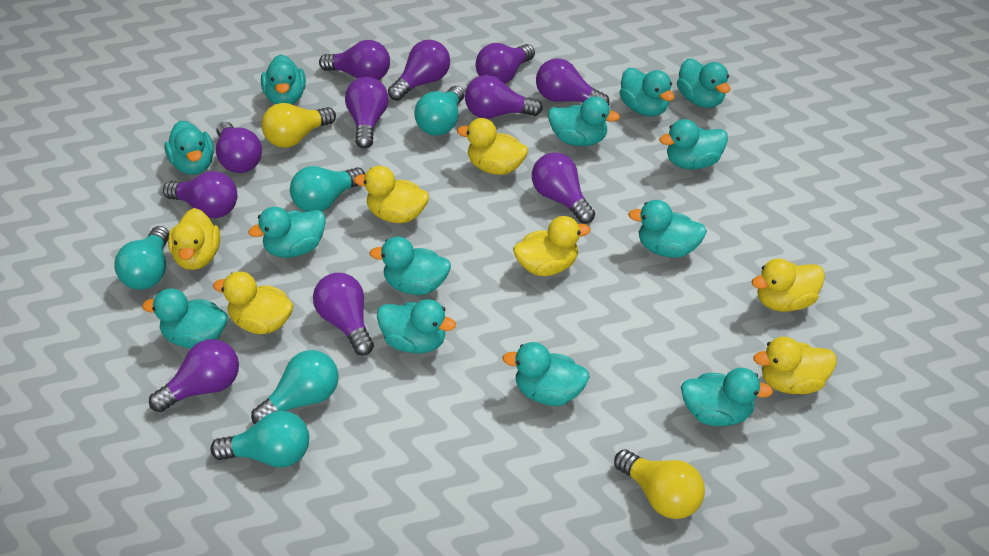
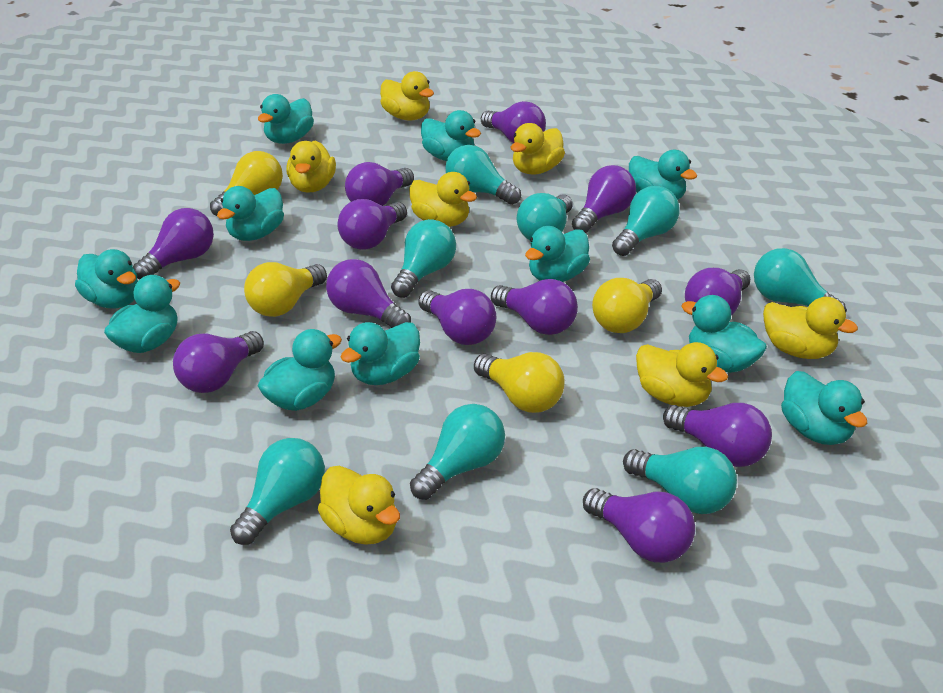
purple light bulb: [149,339,239,412] [163,171,237,218] [216,122,262,173] [313,273,374,356] [319,40,390,80] [345,77,388,149] [388,40,450,101] [465,75,543,119] [475,43,535,84] [532,152,595,224] [536,58,609,102] = 11 -> [133,208,214,279] [173,331,264,393] [326,259,411,328] [338,199,407,250] [345,162,414,206] [418,289,496,345] [481,101,546,143] [491,279,578,335] [572,165,636,233] [583,488,695,563] [663,403,772,467] [685,268,750,316] = 12
turquoise duck: [142,288,227,349] [165,121,214,175] [248,207,326,258] [261,54,306,104] [369,237,451,295] [377,299,456,353] [502,342,590,406] [548,96,620,146] [619,68,675,116] [628,200,707,258] [659,119,728,169] [677,58,730,108] [681,368,773,426] = 13 -> [75,249,138,309] [104,275,180,353] [217,186,284,241] [258,94,314,144] [258,329,342,411] [340,322,420,385] [421,110,481,161] [525,226,590,282] [629,150,697,200] [681,295,767,373] [781,371,867,445] = 11
turquoise light bulb: [114,226,169,290] [210,411,309,467] [251,350,338,424] [290,166,365,212] [414,86,465,136] = 5 -> [230,438,325,545] [391,219,456,298] [410,404,505,500] [445,145,521,205] [517,193,573,240] [612,186,680,256] [623,447,737,514] [754,248,846,308] = 8
yellow light bulb: [262,103,336,148] [614,449,705,519] = 2 -> [210,151,283,216] [244,262,327,317] [474,352,565,413] [592,278,662,333] = 4

